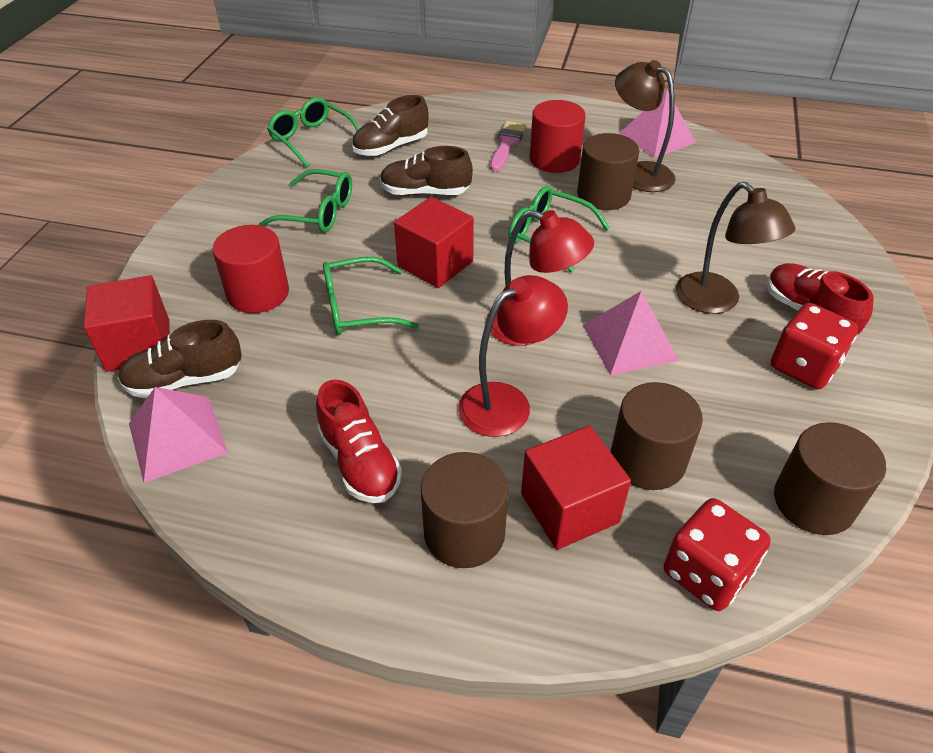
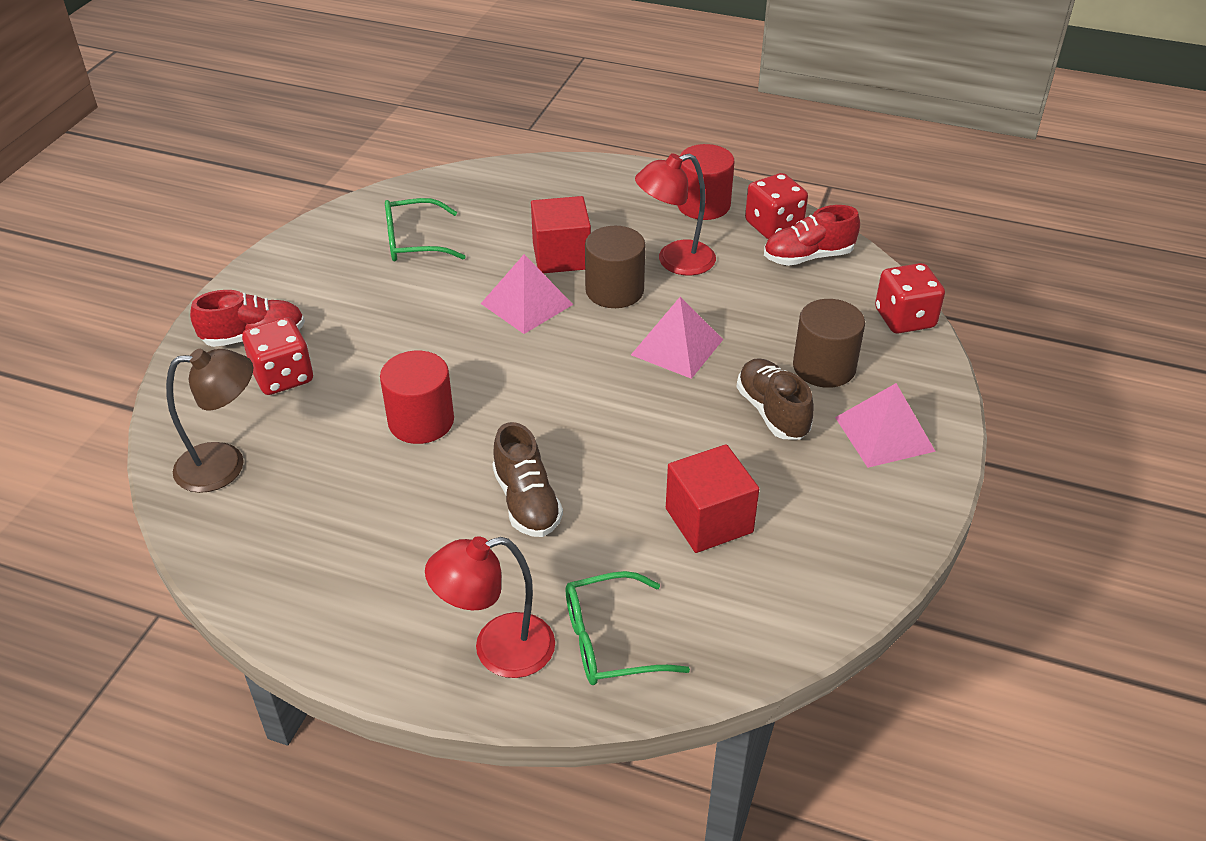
brown cylinder: [421,452,508,568] [577,133,639,210] [611,382,703,490] [774,422,886,535] = 4 -> [585,226,645,308] [793,299,865,388] = 2
brown lamp: [615,60,676,192] [676,182,795,314] = 2 -> [166,349,253,493] = 1
brown shoe: [118,320,242,398] [352,95,429,156] [380,146,473,196] = 3 -> [492,422,563,537] [737,358,814,440] = 2
green glasses: [258,169,352,232] [267,97,359,167] [323,257,419,335] [508,186,610,272] = 4 -> [385,198,466,261] [566,571,690,685] = 2
pink brush: [490,121,526,171] = 1 -> none = 0
red cube: [84,275,170,372] [394,197,474,288] [521,426,631,550] = 3 -> [531,196,591,273] [666,444,759,553] = 2
red dice: [664,498,771,611] [771,303,858,389] = 2 -> [242,317,313,395] [745,173,808,239] [875,263,945,334] = 3

